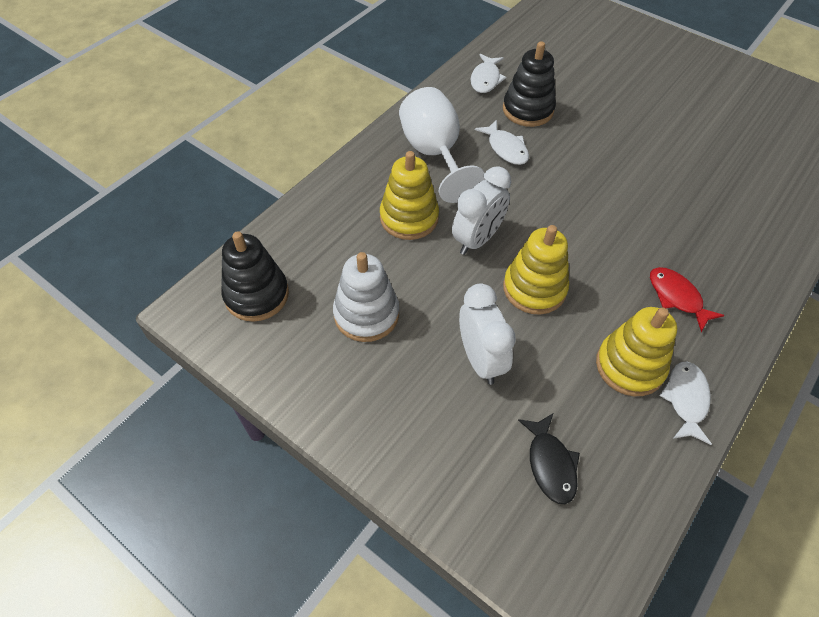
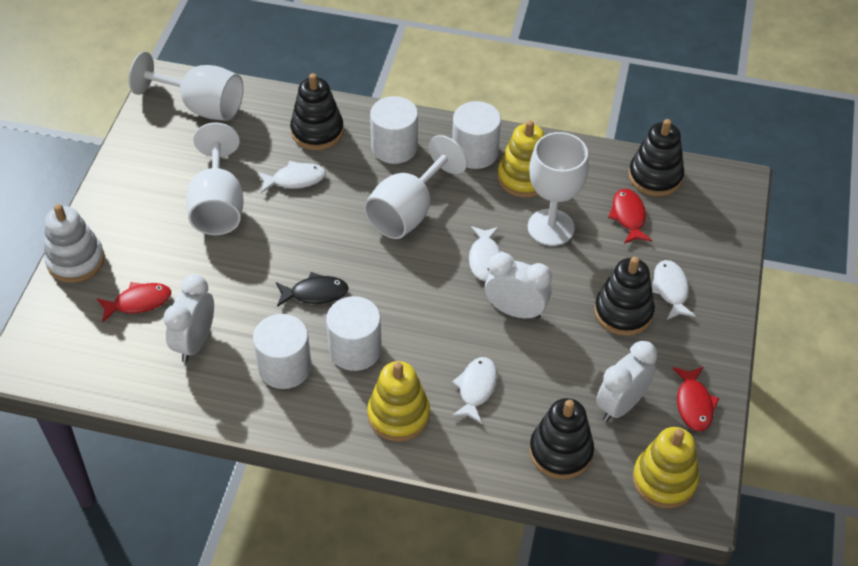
black stacking toy: [221,231,289,322] [503,41,556,127] = 2 -> [290,73,344,150] [529,398,594,479] [594,257,655,336] [629,119,684,196] = 4
red fish: [650,267,724,332] = 1 -> [97,282,171,323] [608,189,652,244] [673,367,719,431] = 3
white clock: [452,166,511,255] [459,283,516,385] = 2 -> [163,274,214,362] [485,252,552,320] [596,341,658,422] = 3
white cylinder: none = 0 -> [253,314,311,389] [326,296,382,371] [370,96,418,164] [452,101,501,169] = 4
white fish: [470,54,506,93] [475,120,529,165] [659,362,712,445] = 3 -> [257,161,326,193] [451,357,497,424] [469,226,505,281] [651,260,696,320] = 4
white goblet: [399,87,485,203] = 1 -> [129,52,243,121] [186,122,244,235] [364,135,467,239] [528,132,589,246] = 4

